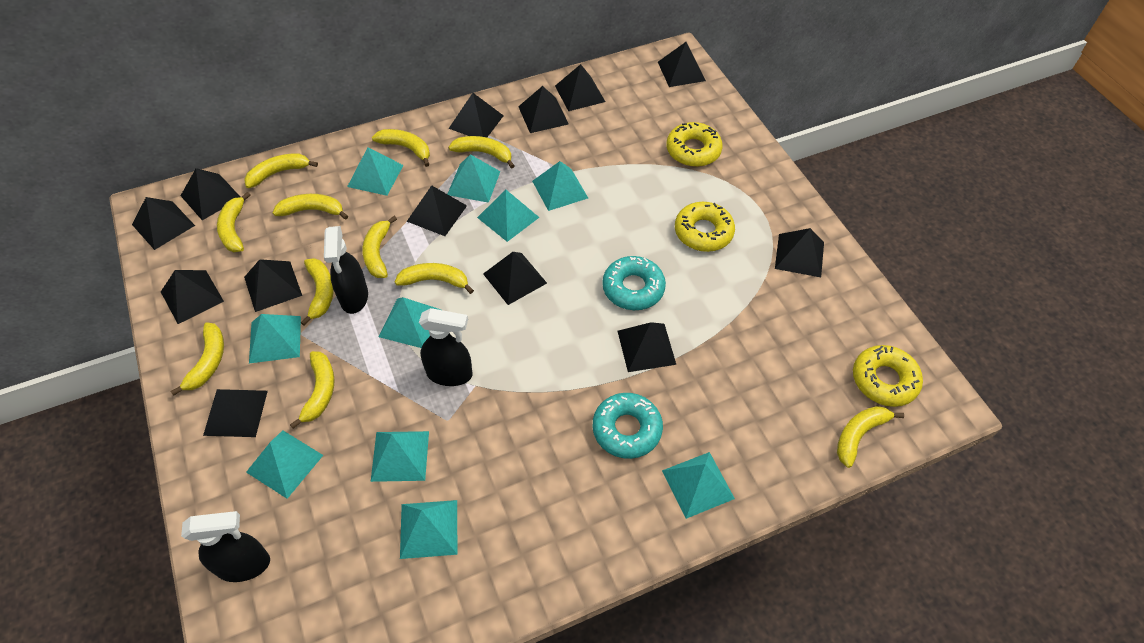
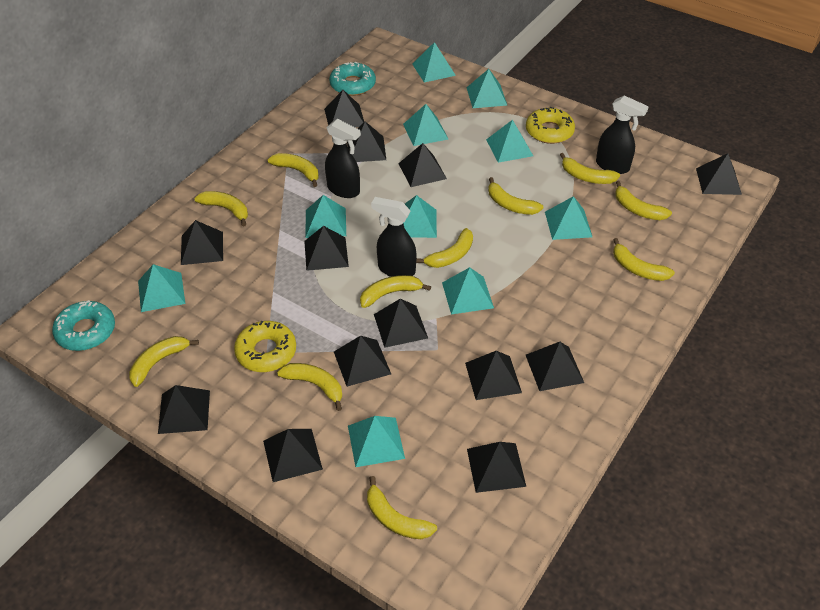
yellow donut: [666,122,723,167] [675,202,735,252] [853,345,923,407] = 3 -> [234,321,296,372] [526,107,575,144] = 2

